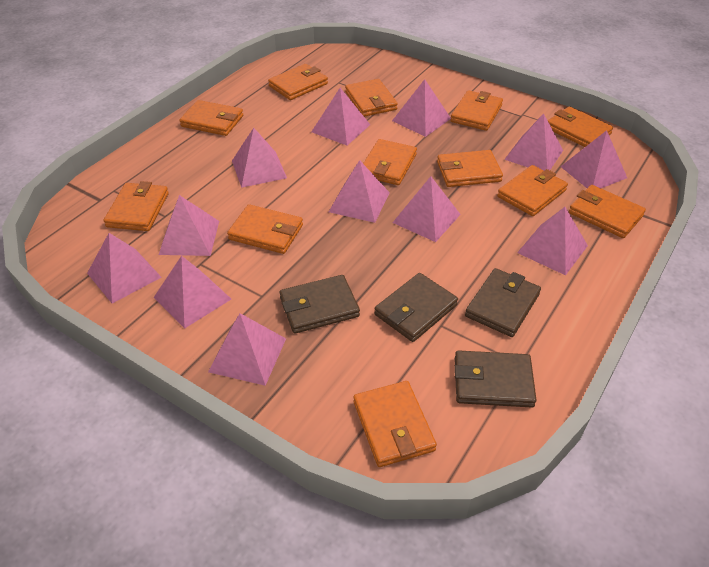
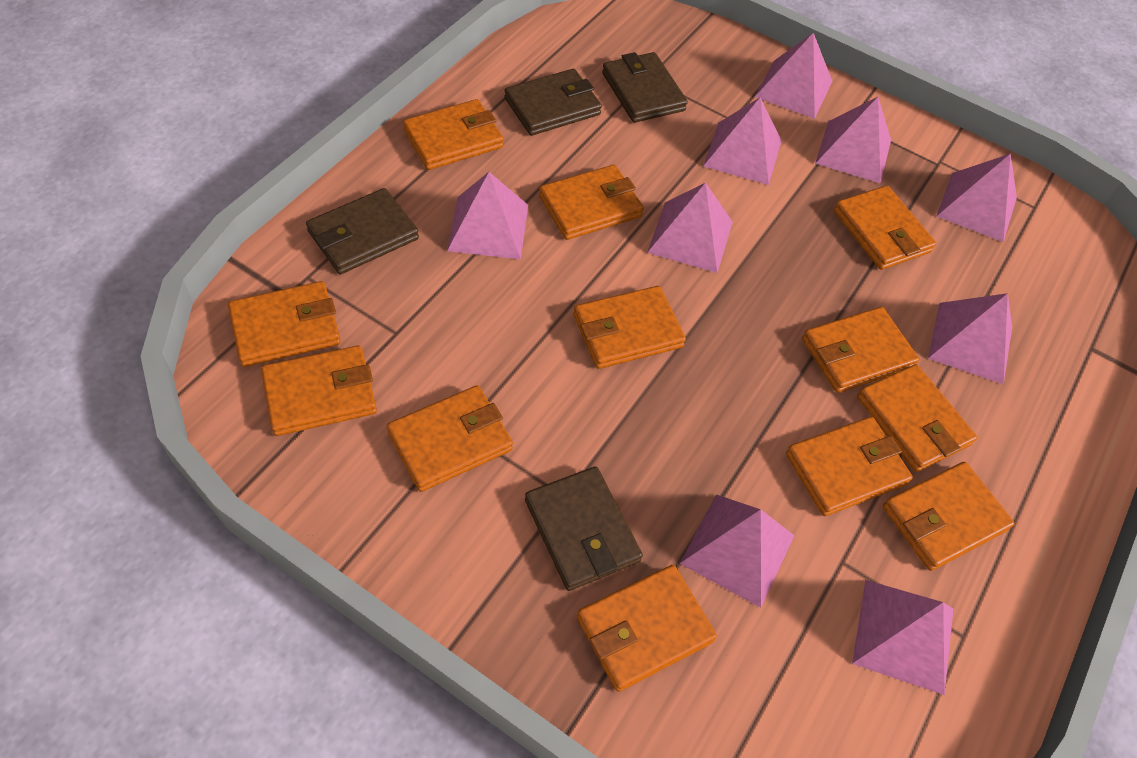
pink pyramid: [87,233,161,303] [154,256,231,329] [159,195,219,256] [208,313,286,386] [232,128,287,188] [311,88,370,146] [329,160,390,223] [392,79,451,137] [392,176,461,242] [504,113,563,170] [517,207,588,275] [560,130,627,188] = 12 -> [447,172,528,259] [647,183,733,273] [680,494,795,608] [703,98,782,185] [755,33,833,119] [815,97,891,183] [852,580,953,695] [928,293,1012,384] [936,153,1017,242] = 9

